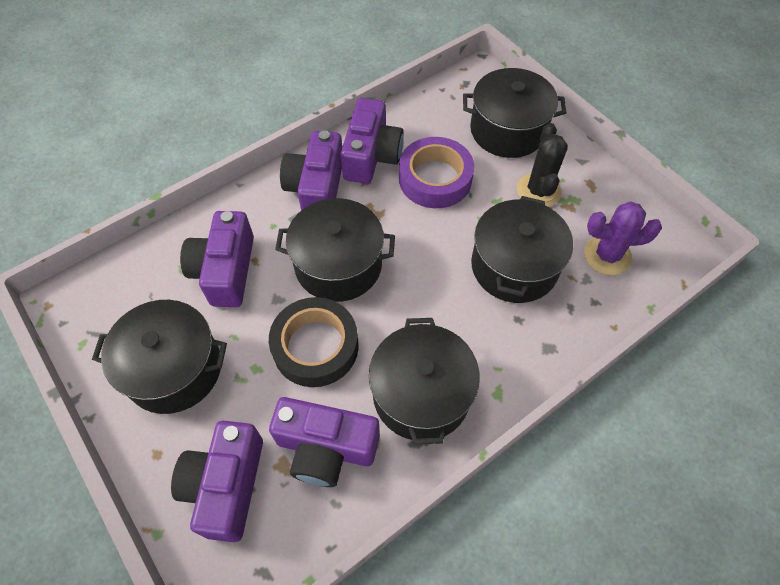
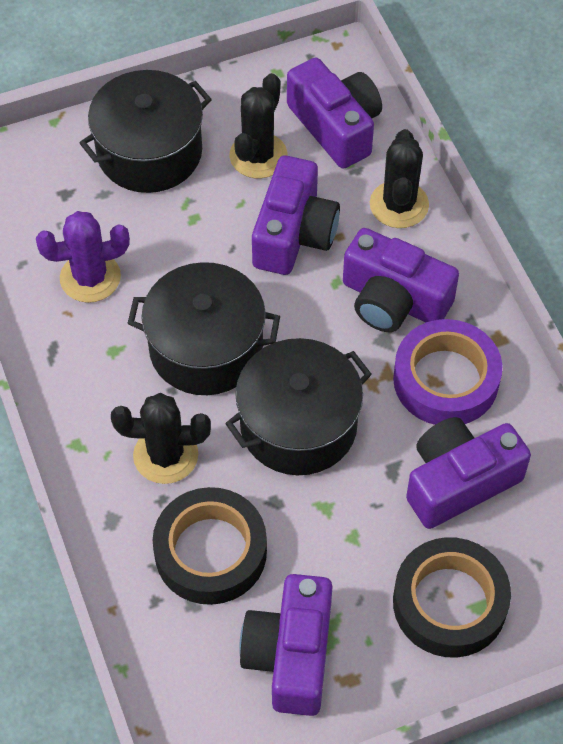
black cactus: [517,123,568,207] = 1 -> [111,393,211,484] [229,73,288,178] [370,129,429,228] = 3
black pot: [92,300,227,414] [275,198,395,302] [369,318,480,445] [463,68,567,158] [471,196,573,303] = 5 -> [79,70,212,193] [128,262,280,395] [225,338,372,475] = 3
black tape: [269,297,359,387] = 1 -> [153,487,267,605] [393,537,511,658] = 2

